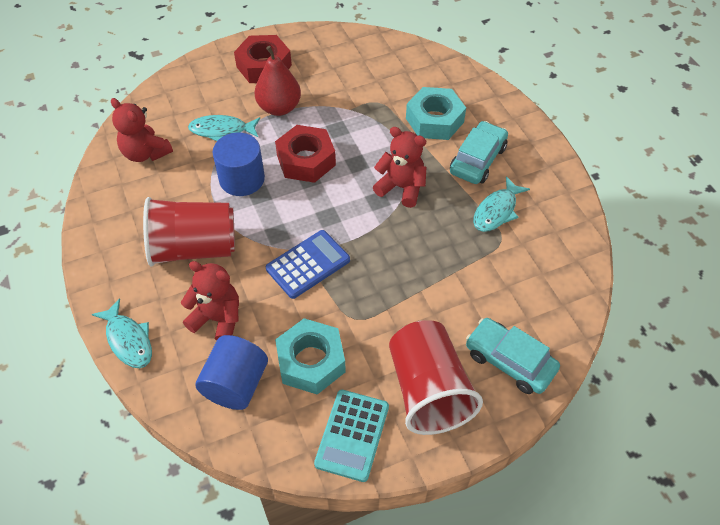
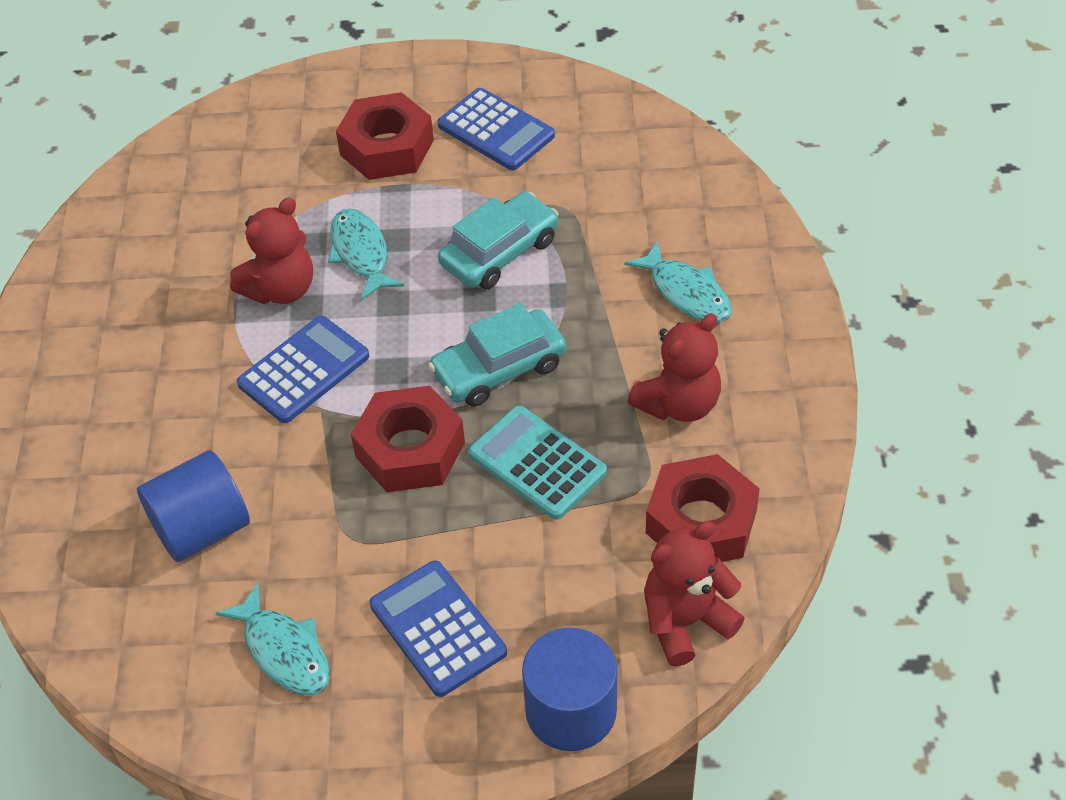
blue calculator: [266,230,350,299] = 1 -> [237,316,369,423] [370,560,507,697] [438,88,555,170] = 3
red cup: [143,197,235,267] [389,320,483,435] = 2 -> none = 0
red nut: [234,35,292,83] [275,125,336,183] = 2 -> [336,92,434,180] [351,386,465,492] [646,454,760,562] = 3
red pear: [255,46,301,116] = 1 -> none = 0
turquoise nut: [275,318,346,395] [406,87,466,140] = 2 -> none = 0

